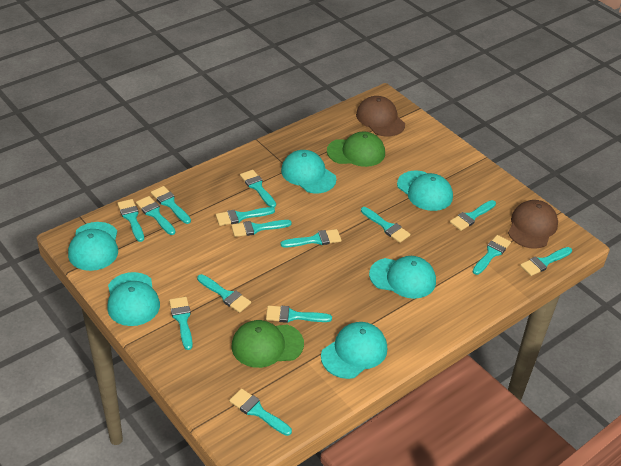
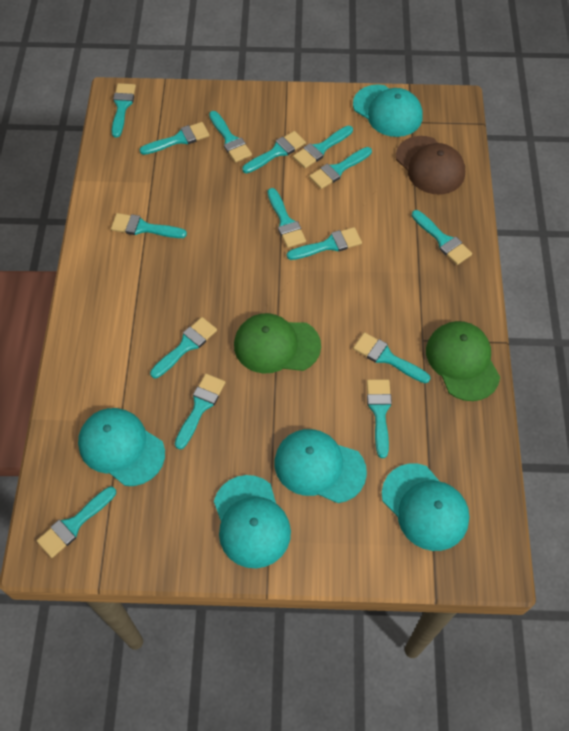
brown cap: [356,96,405,137] [508,200,558,249] = 2 -> [396,136,465,195] = 1
turquoise cap: [68,222,118,271] [107,272,160,326] [281,150,336,193] [321,322,387,379] [369,256,436,299] [397,171,453,211] = 6 -> [78,408,165,486] [214,475,291,568] [275,429,367,503] [353,84,422,137] [382,464,469,551] = 5

